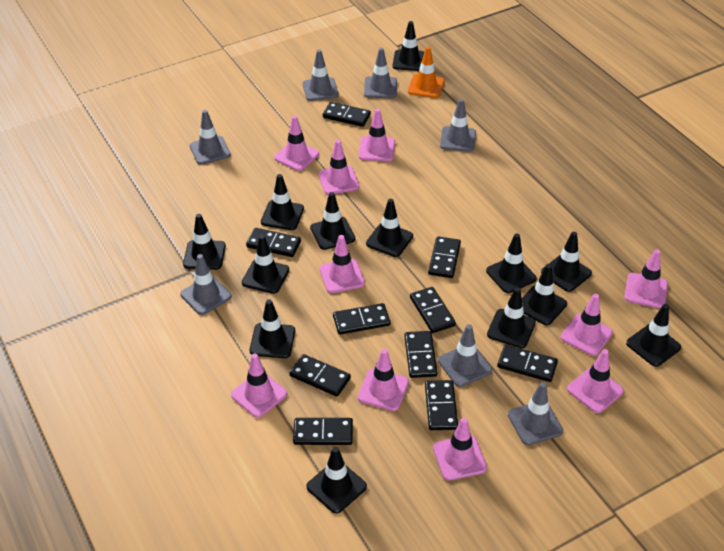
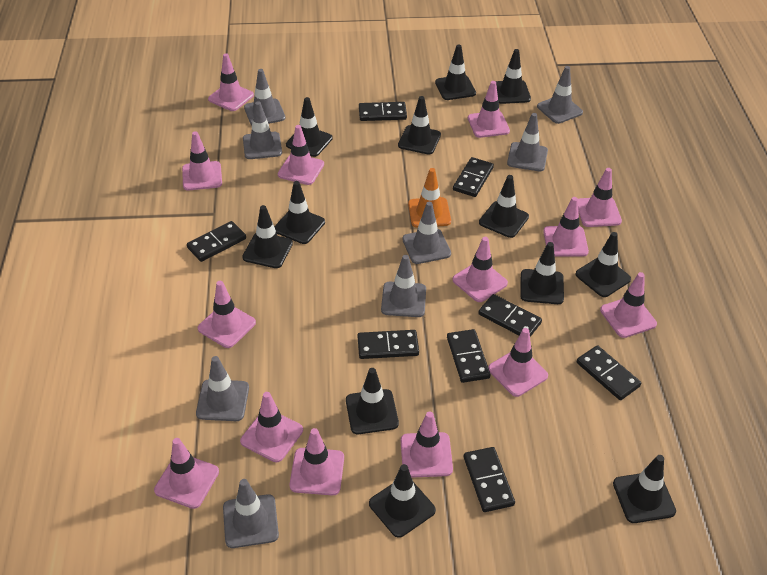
black domino: [246,228,301,257] [289,354,351,397] [293,418,353,445] [323,102,371,127] [333,303,390,335] [404,331,437,378] [410,287,456,333] [425,380,458,430] [428,236,461,278] [497,345,558,382] = 10 -> [187,221,246,262] [357,330,419,359] [359,102,407,121] [447,329,491,383] [453,157,494,197] [464,447,515,512] [478,294,542,337] [577,345,641,400] = 8
black traffic cone: [183,214,226,270] [242,235,289,294] [250,299,295,358] [261,174,304,230] [306,447,367,514] [310,192,355,250] [366,199,413,257] [393,21,424,71] [486,233,537,293] [487,287,536,348] [522,264,567,325] [541,232,592,292] [626,304,681,367] = 13 -> [242,205,293,268] [274,181,325,244] [286,97,333,157] [346,368,399,434] [369,464,436,538] [398,96,441,154] [435,44,476,100] [479,175,529,238] [496,49,531,104] [520,242,564,304] [575,232,631,297] [613,455,676,523] = 12
grey traffic cone: [180,254,232,315] [190,110,231,165] [302,50,339,101] [364,48,397,98] [438,324,492,387] [440,99,476,152] [508,382,563,445] = 7 -> [196,356,249,421] [223,479,279,548] [243,101,282,159] [244,69,285,125] [381,255,426,317] [402,202,451,264] [507,113,548,171] [537,66,583,124] = 8
pink traffic cone: [231,353,287,418] [274,115,319,171] [318,140,359,195] [320,235,365,293] [358,349,409,411] [359,109,395,161] [433,417,487,481] [561,294,613,356] [567,349,624,413] [624,249,668,308] = 10 -> [154,438,219,509] [182,131,222,191] [198,281,256,348] [208,53,254,111] [240,392,303,462] [278,125,324,185] [290,428,344,495] [401,411,453,478] [452,237,508,302] [468,81,510,138] [488,328,548,397] [543,197,589,257] [578,168,622,227] [600,272,657,338] = 14

